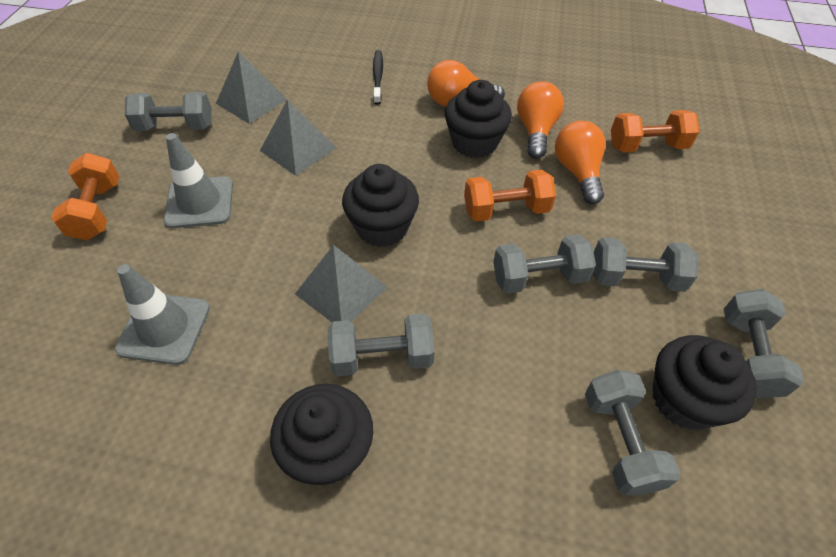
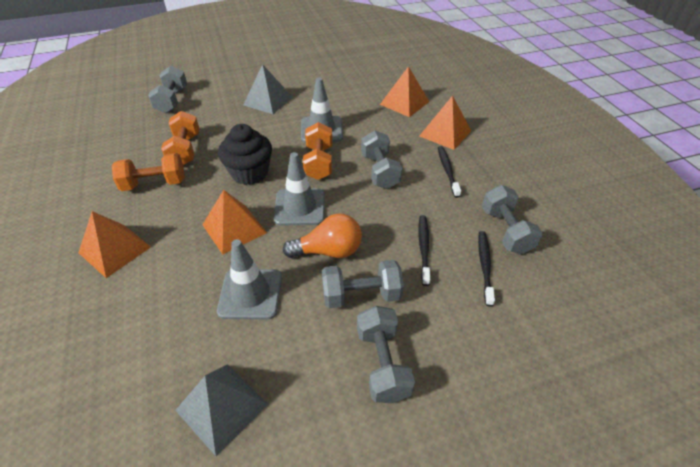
black cupcake: [270,384,374,485] [342,164,419,247] [445,80,512,158] [653,335,757,430] = 4 -> [218,124,272,185] = 1
black toothbrush: [373,50,383,105] = 1 -> [418,215,430,286] [438,146,461,198] [478,231,495,306] = 3
grey dumbbell: [125,92,212,131] [327,313,435,376] [493,235,596,294] [585,370,681,495] [592,237,699,292] [724,289,804,398] = 6 -> [148,66,187,113] [322,260,404,308] [357,306,415,403] [361,131,402,189] [482,185,543,255] = 5
grey pyramid: [216,52,287,124] [260,100,336,176] [295,245,387,322] = 3 -> [175,364,268,456] [243,64,292,114] = 2
grey traffic cone: [115,264,210,365] [164,133,233,228] = 2 -> [217,239,282,319] [274,152,325,226] [301,78,343,143] = 3
orange light bulb: [427,60,505,106] [517,81,564,159] [555,121,605,204] = 3 -> [283,214,362,258] = 1
orange pyramid: none = 0 -> [78,211,151,278] [202,190,267,255] [380,66,429,117] [420,95,471,150] = 4

